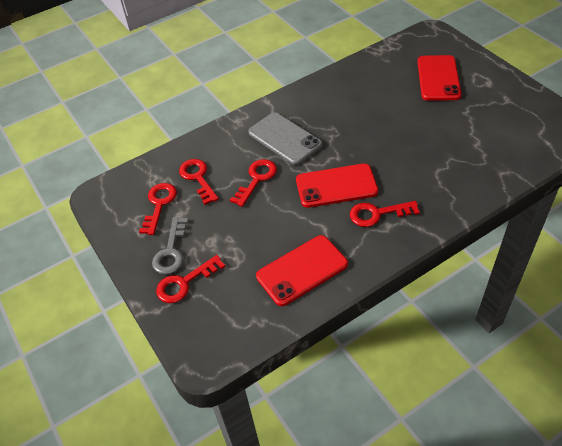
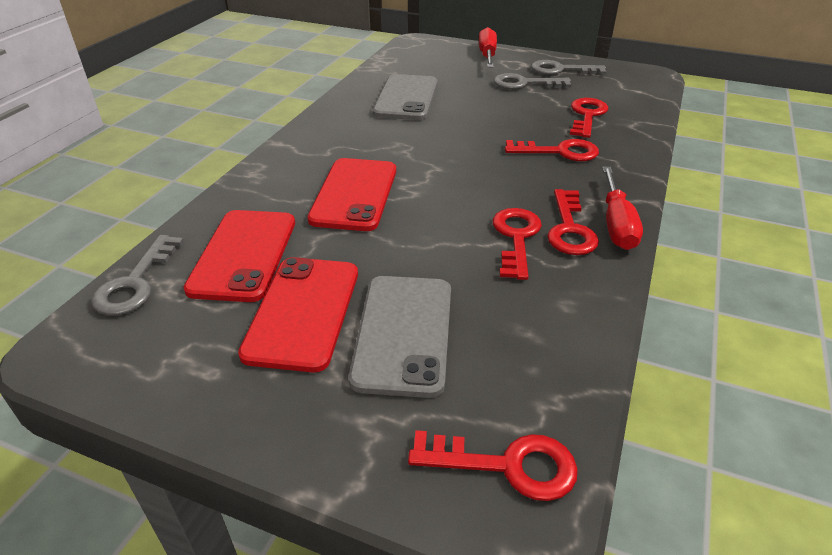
grey key: [152,217,188,275] = 1 -> [91,235,184,316] [494,73,571,89] [531,60,606,75] = 3
grey phone: [248,112,322,165] = 1 -> [349,276,451,398] [373,74,437,120] = 2
red screwdriver: none = 0 -> [479,27,497,67] [602,166,643,250] = 2

